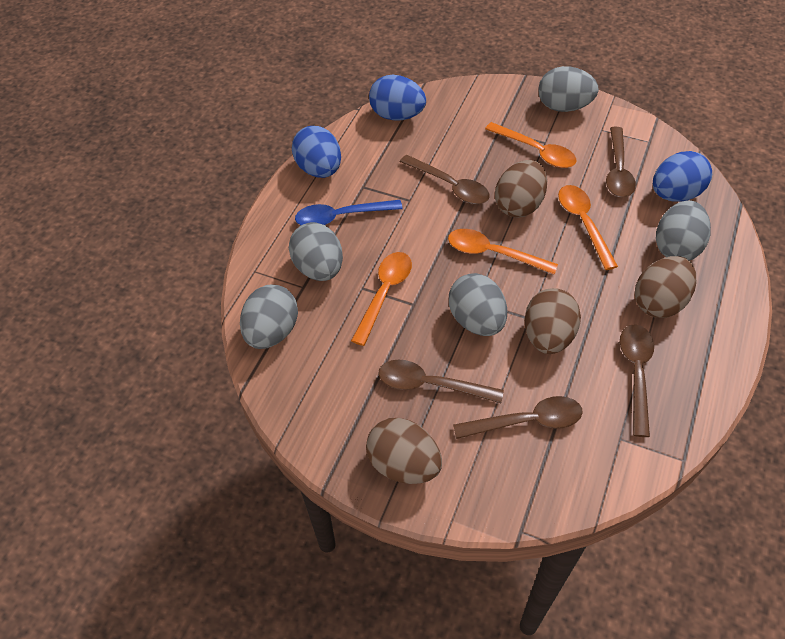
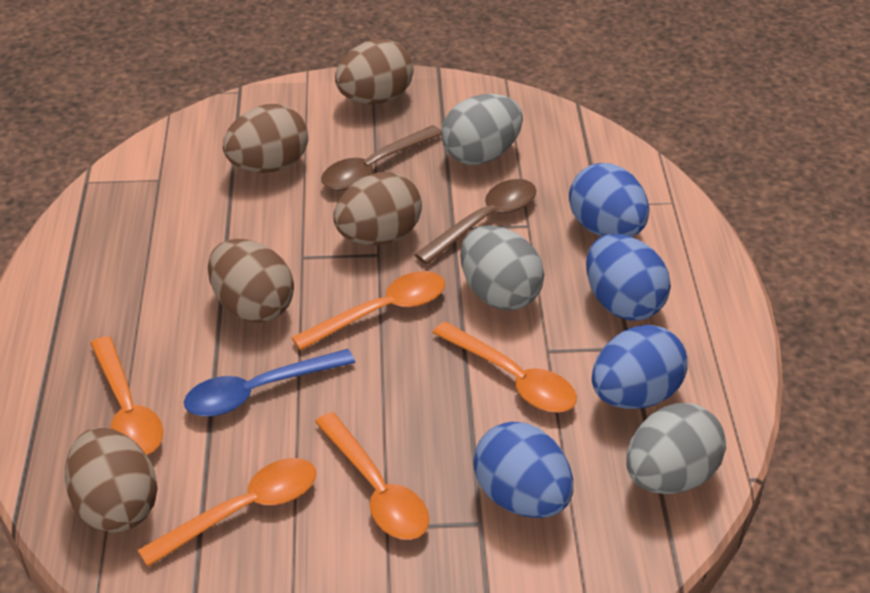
blue egg: [292,126,341,178] [369,75,426,121] [653,151,712,202] = 3 -> [474,422,573,518] [569,163,649,237] [586,234,671,321] [592,325,688,409] = 4
brown egg: [366,418,442,484] [495,160,547,217] [524,288,581,354] [635,256,696,318] = 4 -> [65,427,158,533] [208,239,294,323] [223,104,308,173] [333,172,422,245] [335,39,414,104] = 5
brown spoon: [379,360,504,403] [400,155,490,204] [453,396,583,439] [606,127,636,197] [620,324,654,437] = 5 -> [321,125,441,190] [414,179,536,265] = 2
grey egg: [240,285,298,349] [289,222,343,281] [449,273,507,336] [538,66,599,112] [656,200,711,261] = 5 -> [441,94,523,165] [460,225,544,311] [626,403,726,494] = 3
orange spoon: [351,252,412,346] [448,229,558,274] [485,122,577,168] [558,185,618,270] = 4 -> [90,336,163,455] [138,458,316,567] [291,271,445,351] [315,412,429,540] [432,322,577,412] = 5

